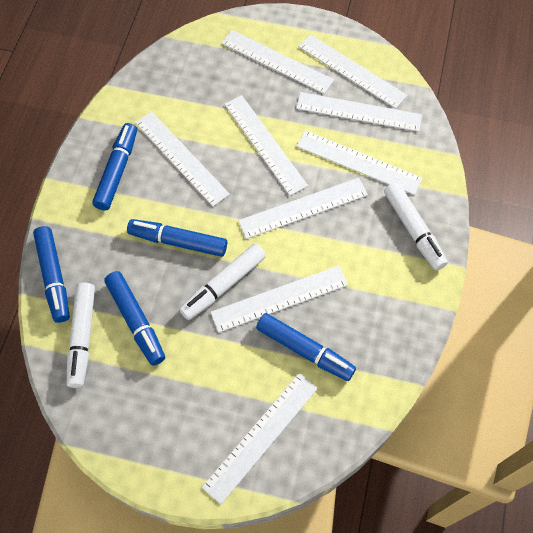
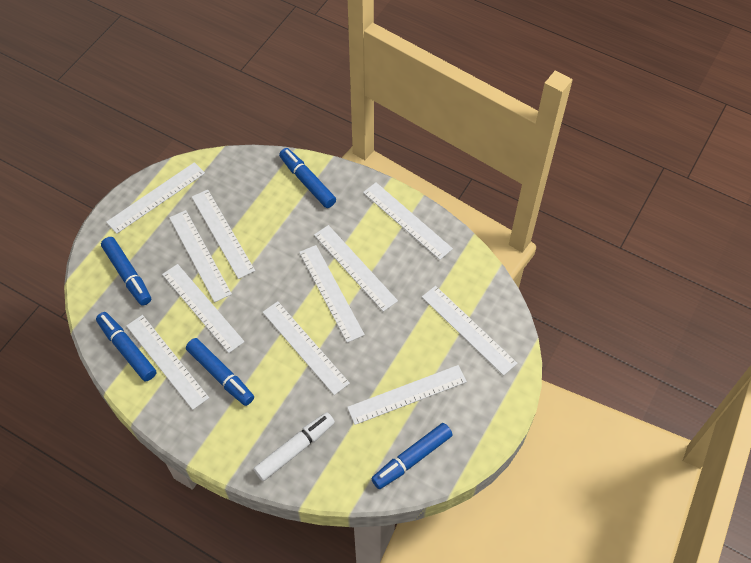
white marker: [67,282,95,388] [179,244,266,320] [384,182,448,270] = 3 -> [253,412,335,481] = 1
white ruler: [135,112,230,206] [202,373,318,504] [210,266,348,333] [221,30,334,94] [224,95,308,196] [238,178,368,239] [296,92,422,132] [296,130,423,195] [299,34,407,109] = 9 -> [106,162,205,234] [126,315,209,410] [162,264,245,353] [169,210,232,302] [192,190,255,279] [263,301,350,395] [299,245,365,343] [314,225,398,312] [347,365,467,425] [363,182,453,260] [422,286,518,376] = 11

